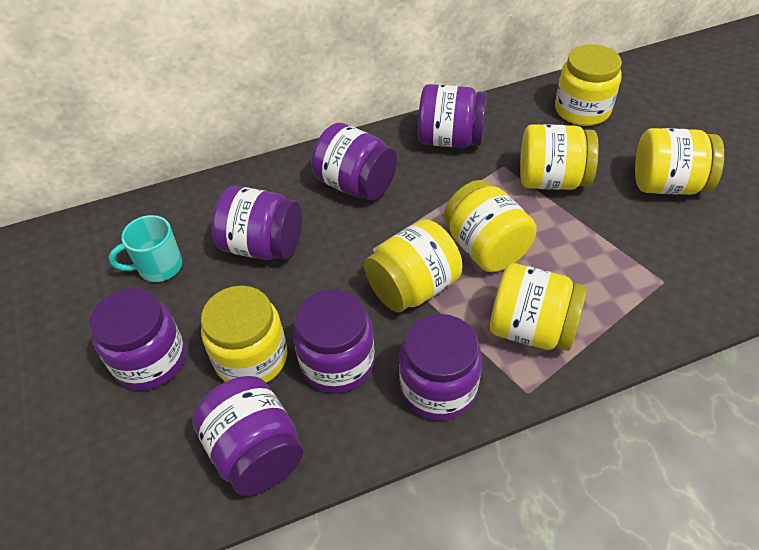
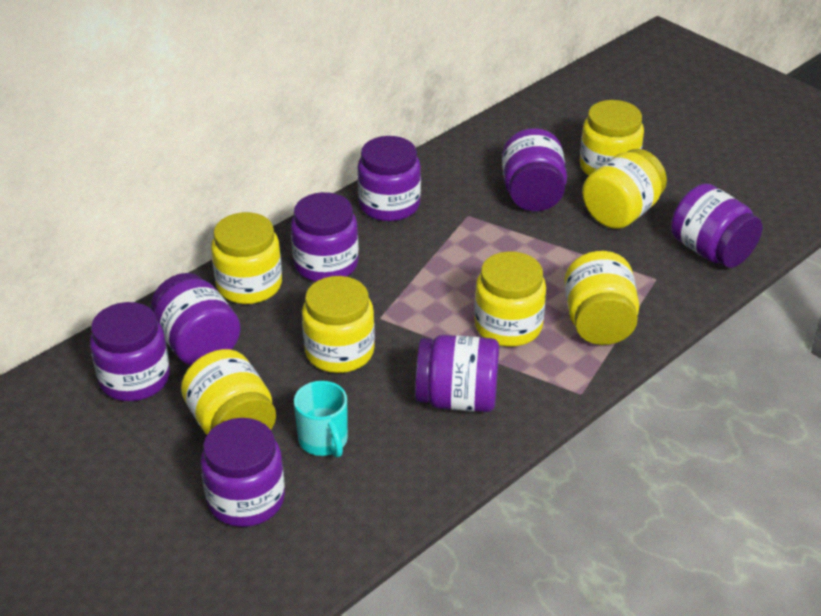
purple jar: [90,288,185,390] [192,376,303,496] [212,186,302,260] [293,290,375,393] [311,123,397,200] [399,314,482,420] [418,84,487,148] = 7 -> [90,302,170,401] [151,273,241,366] [201,418,285,527] [291,192,359,282] [357,136,421,221] [415,335,499,412] [502,128,567,211] [671,184,762,268] = 8

